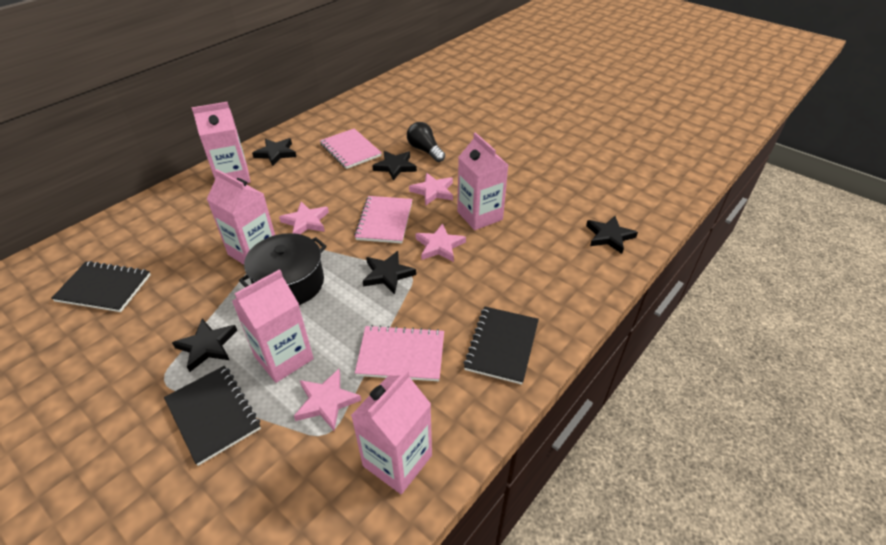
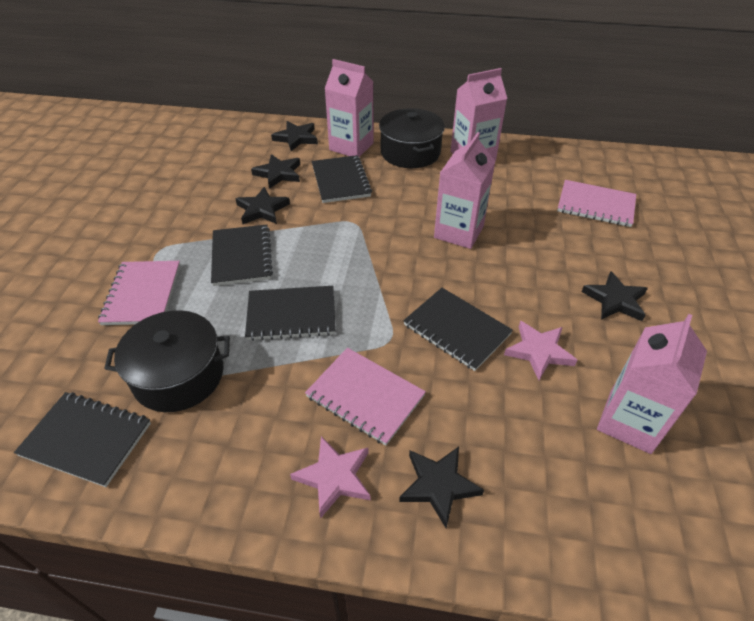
black light bulb: [407,122,445,162] = 1 -> none = 0
black notebook: [51,261,151,312] [164,366,261,466] [463,307,539,385] = 3 -> [14,392,151,487] [211,225,273,286] [245,286,336,341] [312,155,372,203] [403,288,513,371] = 5
black pot: [239,233,327,305] = 1 -> [104,310,230,412] [379,108,445,168] = 2
pink carton: [192,102,250,183] [207,169,275,265] [232,269,314,383] [351,369,432,494] [457,132,508,230] = 5 -> [325,59,374,157] [434,132,495,249] [451,68,507,161] [597,314,707,454] = 4
pink star: [279,202,329,234] [294,369,361,431] [409,173,453,206] [415,223,466,262] = 4 -> [290,436,370,519] [504,321,577,380] = 2

